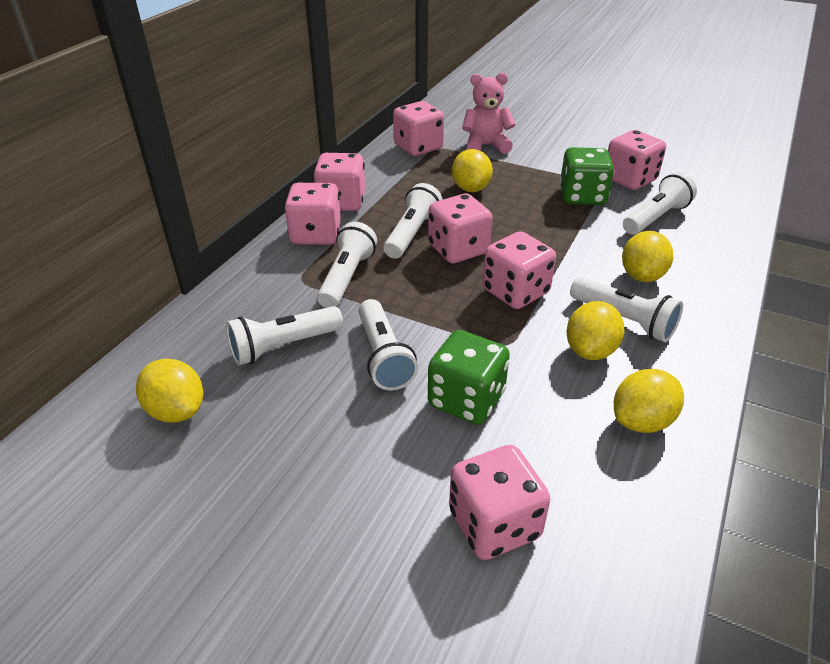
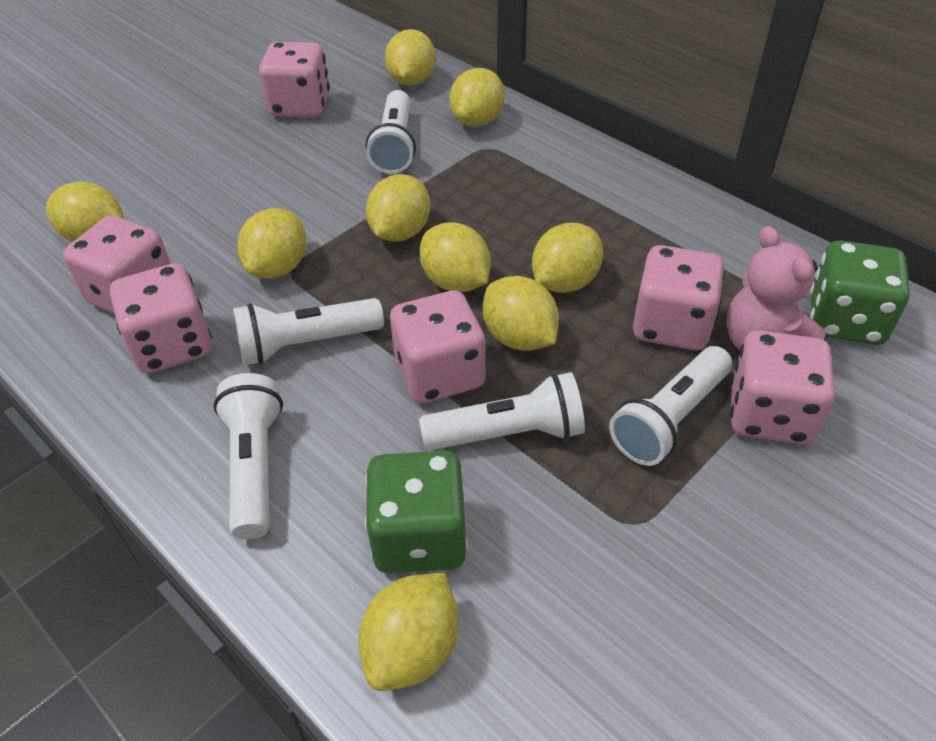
pink dice: [284,183,341,245] [313,153,365,211] [393,101,444,156] [428,194,493,263] [449,445,550,560] [483,231,556,309] [608,130,666,190] = 7 -> [63,215,171,314] [110,263,212,374] [259,42,330,118] [390,290,486,404] [633,245,725,350] [730,330,835,445] = 6
white flashlight: [226,306,343,365] [317,222,377,308] [359,299,418,390] [383,183,443,259] [570,277,683,342] [623,172,697,235] = 6 -> [213,373,283,540] [233,298,384,365] [366,90,416,174] [419,372,585,450] [609,346,732,466] = 5
yellow lemon: [136,359,203,423] [452,149,493,192] [566,301,625,360] [614,369,684,433] [622,231,674,282] = 5 -> [46,182,124,242] [237,208,306,279] [358,573,459,691] [366,174,430,242] [385,29,436,86] [419,222,491,292] [449,68,505,127] [483,276,559,351] [532,223,603,293] = 9

